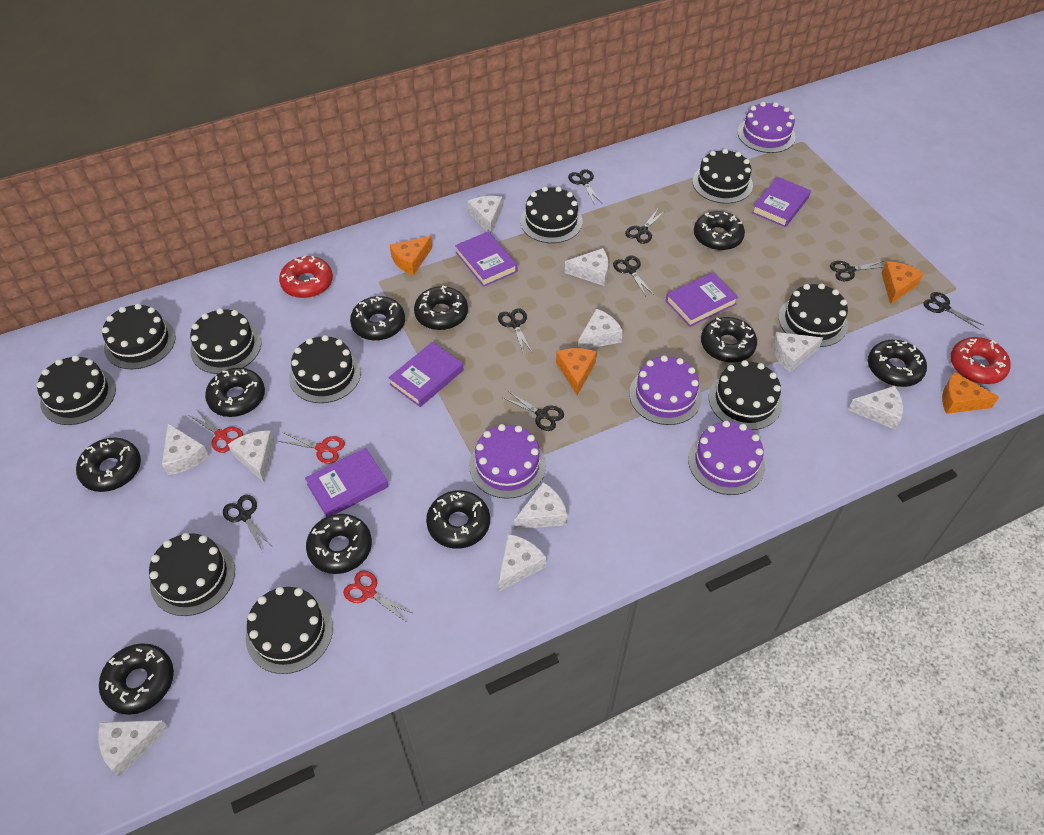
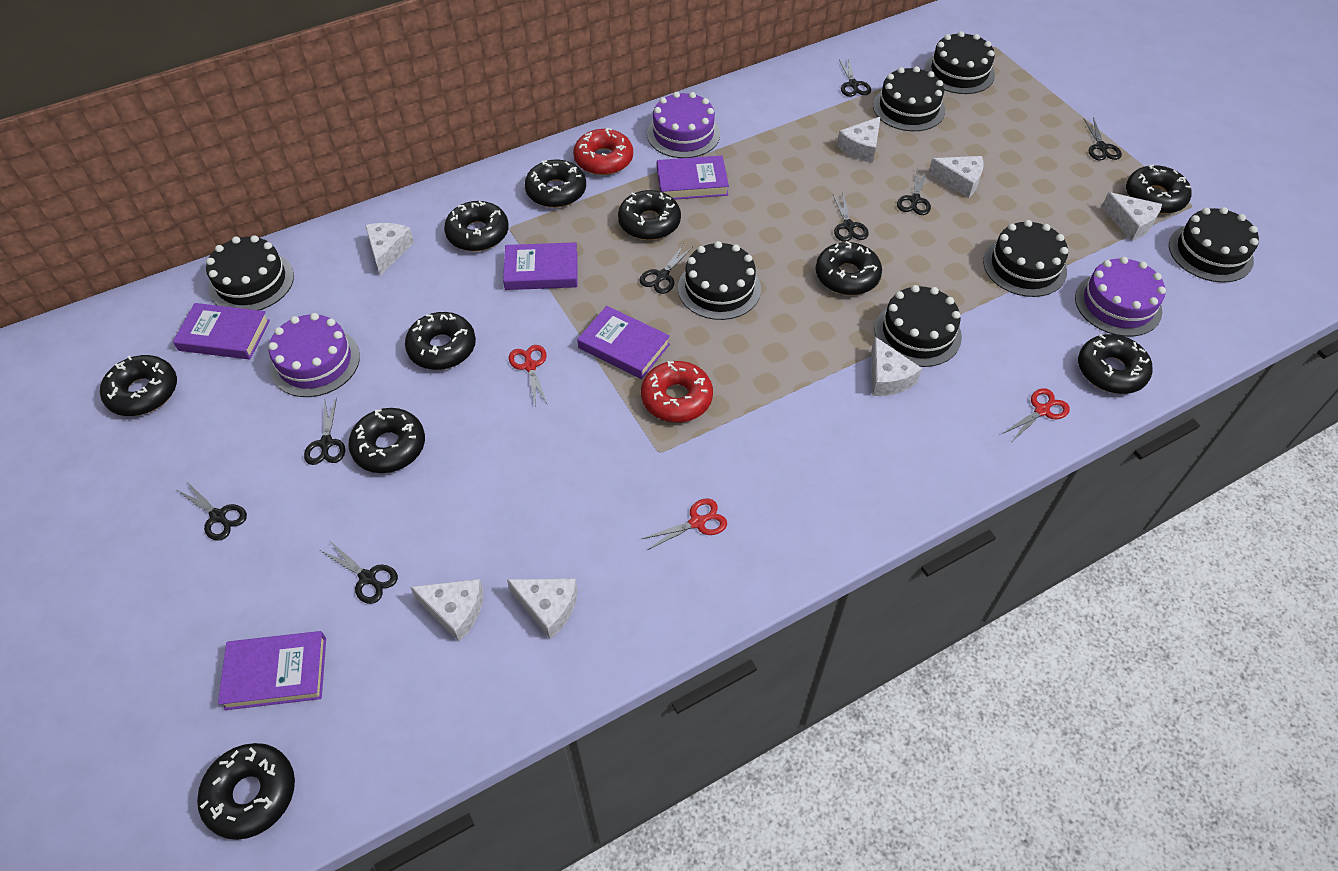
black cake: [37,355,116,425] [102,304,176,369] [149,533,235,616] [190,308,261,374] [246,587,333,674] [289,335,361,403] [520,187,583,243] [692,149,753,204] [709,360,782,430] [778,283,848,347] = 10 -> [206,235,294,310] [678,241,761,320] [873,66,945,131] [875,285,962,367] [925,31,995,94] [983,220,1068,297] [1169,207,1259,283] = 7
orange cheese: [390,236,432,275] [556,348,597,395] [881,261,924,304] [942,372,999,414] = 4 -> none = 0
purple cake: [469,424,546,499] [629,355,702,425] [688,420,765,495] [738,102,796,153] = 4 -> [268,313,360,397] [647,92,720,158] [1075,257,1166,337] = 3
white cheese: [98,720,169,777] [162,423,209,475] [228,430,274,482] [468,196,502,234] [498,534,547,592] [514,482,567,530] [564,248,608,286] [578,308,623,349] [772,332,823,372] [848,386,903,430] = 10 -> [365,223,414,276] [410,579,484,642] [507,579,578,639] [837,116,881,163] [871,337,922,396] [928,156,983,198] [1102,192,1162,241] = 7

